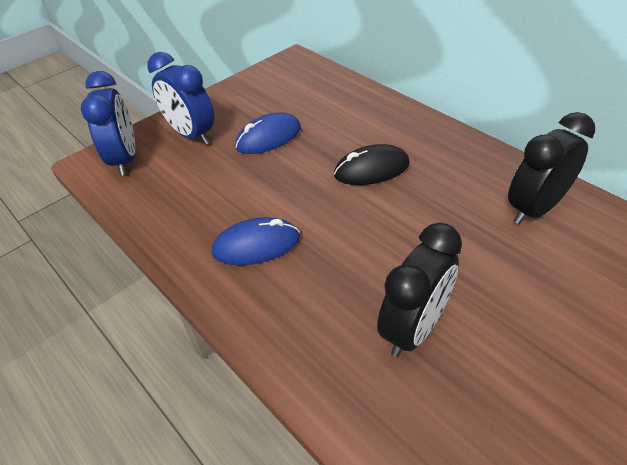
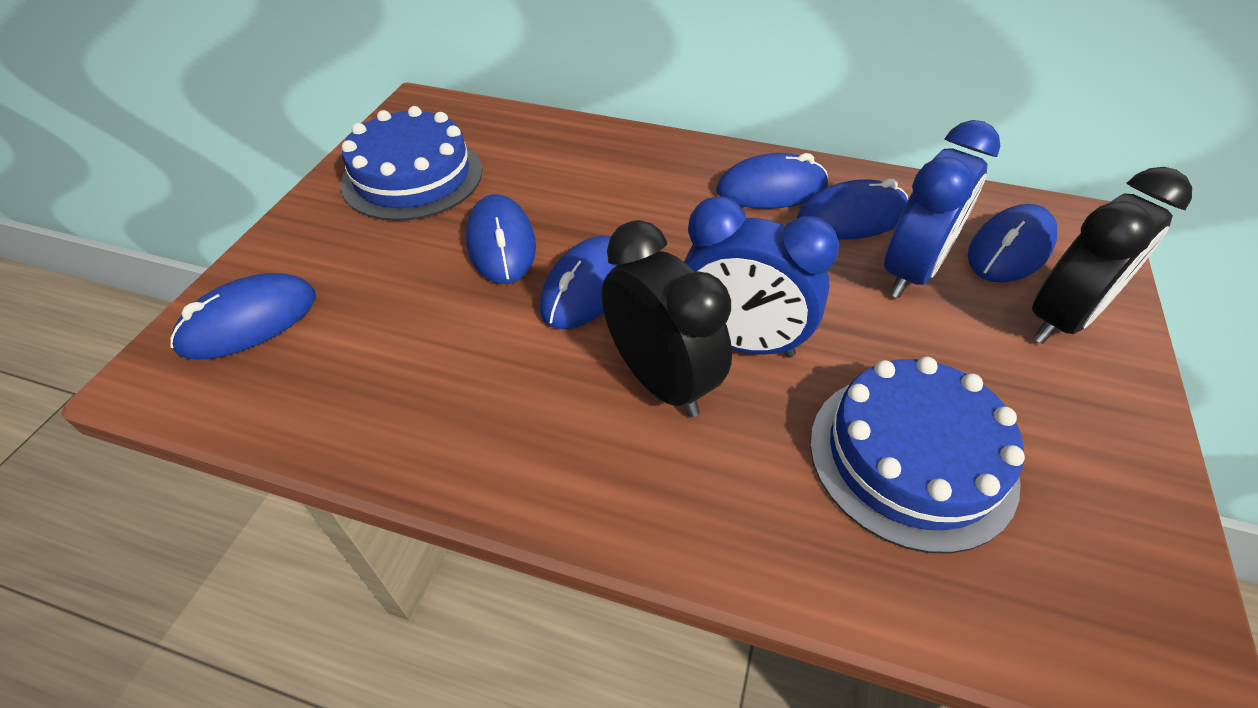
black mouse: [334,144,410,185] = 1 -> none = 0
blue cake: none = 0 -> [341,106,482,221] [810,357,1025,554] = 2
blue mouse: [211,217,300,265] [235,112,301,154] = 2 -> [170,273,316,360] [466,194,536,284] [540,236,619,329] [716,153,828,209] [796,179,908,240] [968,204,1057,283] = 6

